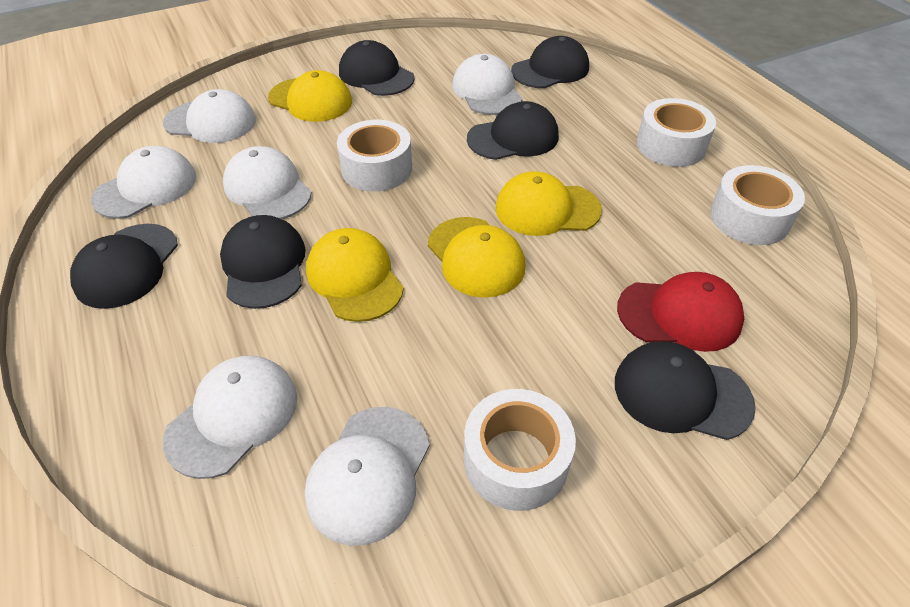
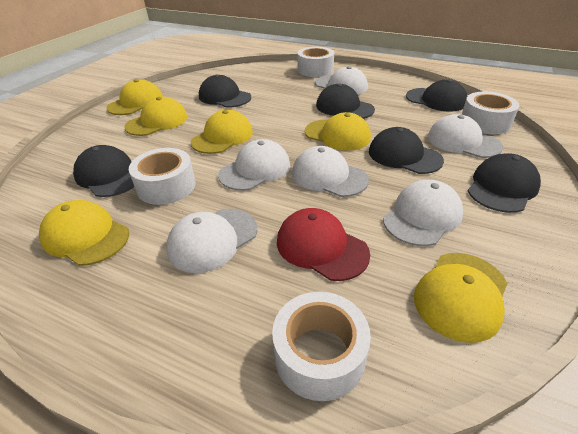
yellow cap: [268,70,352,122] [306,228,404,322] [428,217,525,298] [495,171,602,236] = 4 -> [39,200,129,266] [106,79,163,115] [124,97,188,136] [191,109,253,154] [305,112,371,150] [414,253,508,343] = 6

